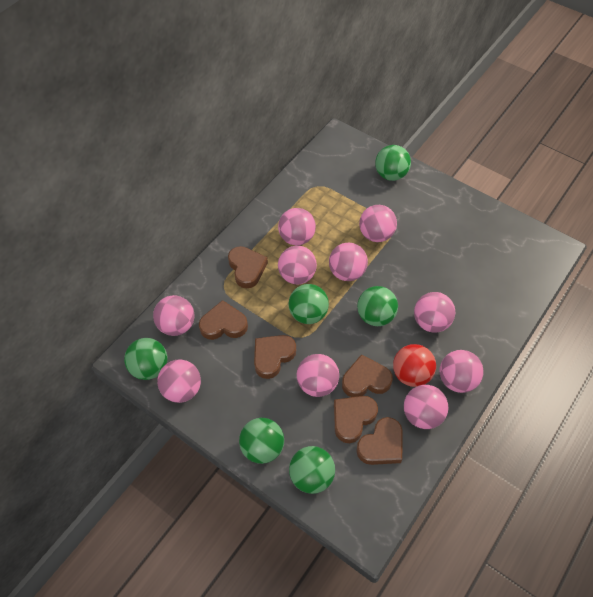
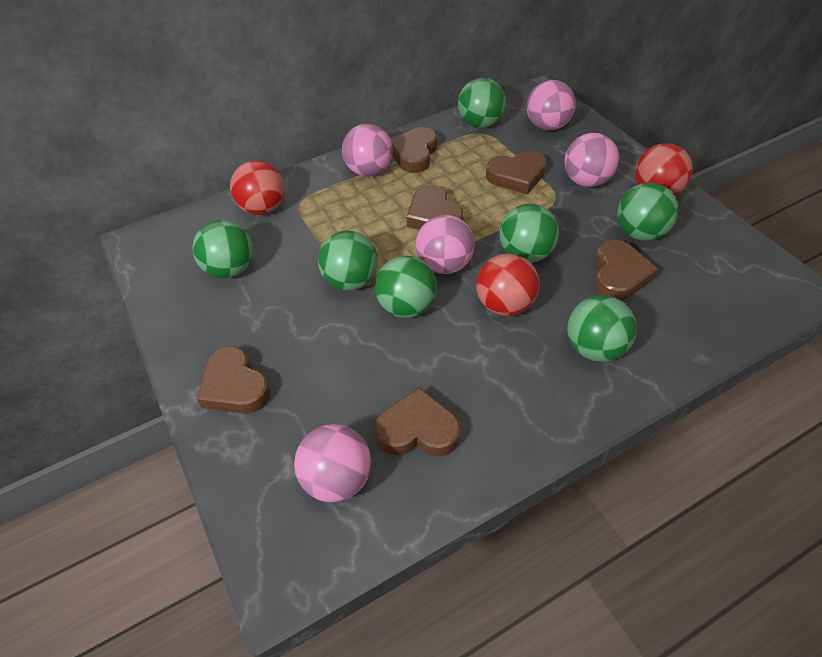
green ball: [124,338,168,380] [239,418,284,464] [289,284,329,324] [289,446,335,494] [357,286,398,326] [375,145,411,181] = 6 -> [192,220,253,278] [318,231,378,291] [375,256,437,318] [458,78,506,128] [500,204,559,263] [567,295,637,362] [617,183,679,241] = 7
pink ball: [153,295,195,336] [157,360,201,403] [278,208,316,245] [278,245,317,284] [297,354,339,397] [329,242,368,281] [359,205,397,242] [404,385,448,429] [414,292,455,333] [440,350,484,393] = 10 -> [294,424,371,502] [342,124,393,176] [416,215,475,274] [527,80,576,131] [565,133,619,187] = 5
red ball: [393,344,436,387] = 1 -> [230,160,285,215] [476,253,539,316] [635,143,693,196] = 3

